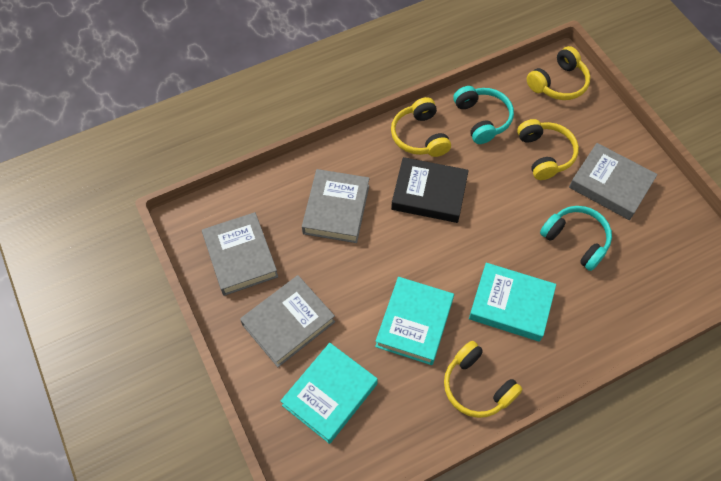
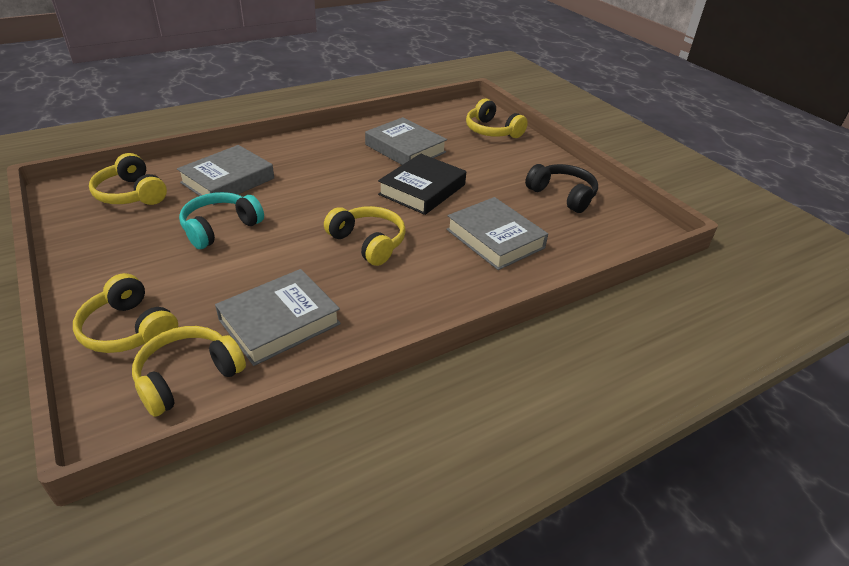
black headphones: none = 0 -> [525,164,598,213] = 1
turquoise book: [281,343,378,444] [375,277,454,365] [469,263,556,342] = 3 -> none = 0
turquoise headphones: [453,86,514,144] [540,206,612,271] = 2 -> [179,192,264,249] = 1
yellow headphones: [391,97,451,157] [444,341,522,418] [517,119,579,180] [527,46,590,100] = 4 -> [73,273,178,353] [89,153,167,205] [132,326,246,417] [324,206,406,266] [466,99,528,138] = 5

